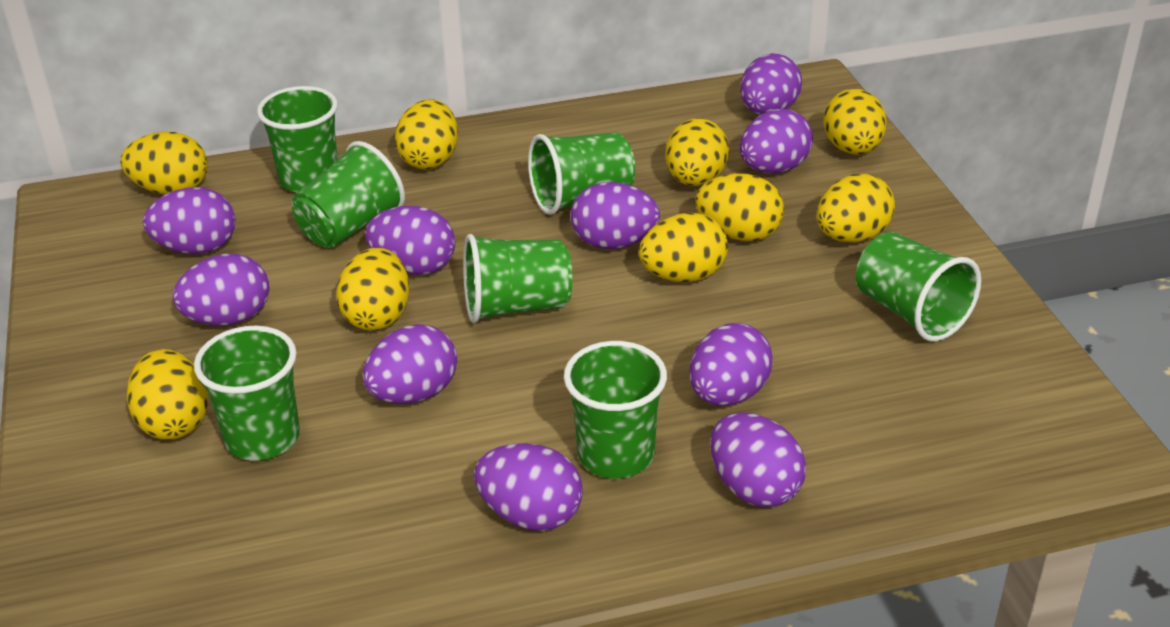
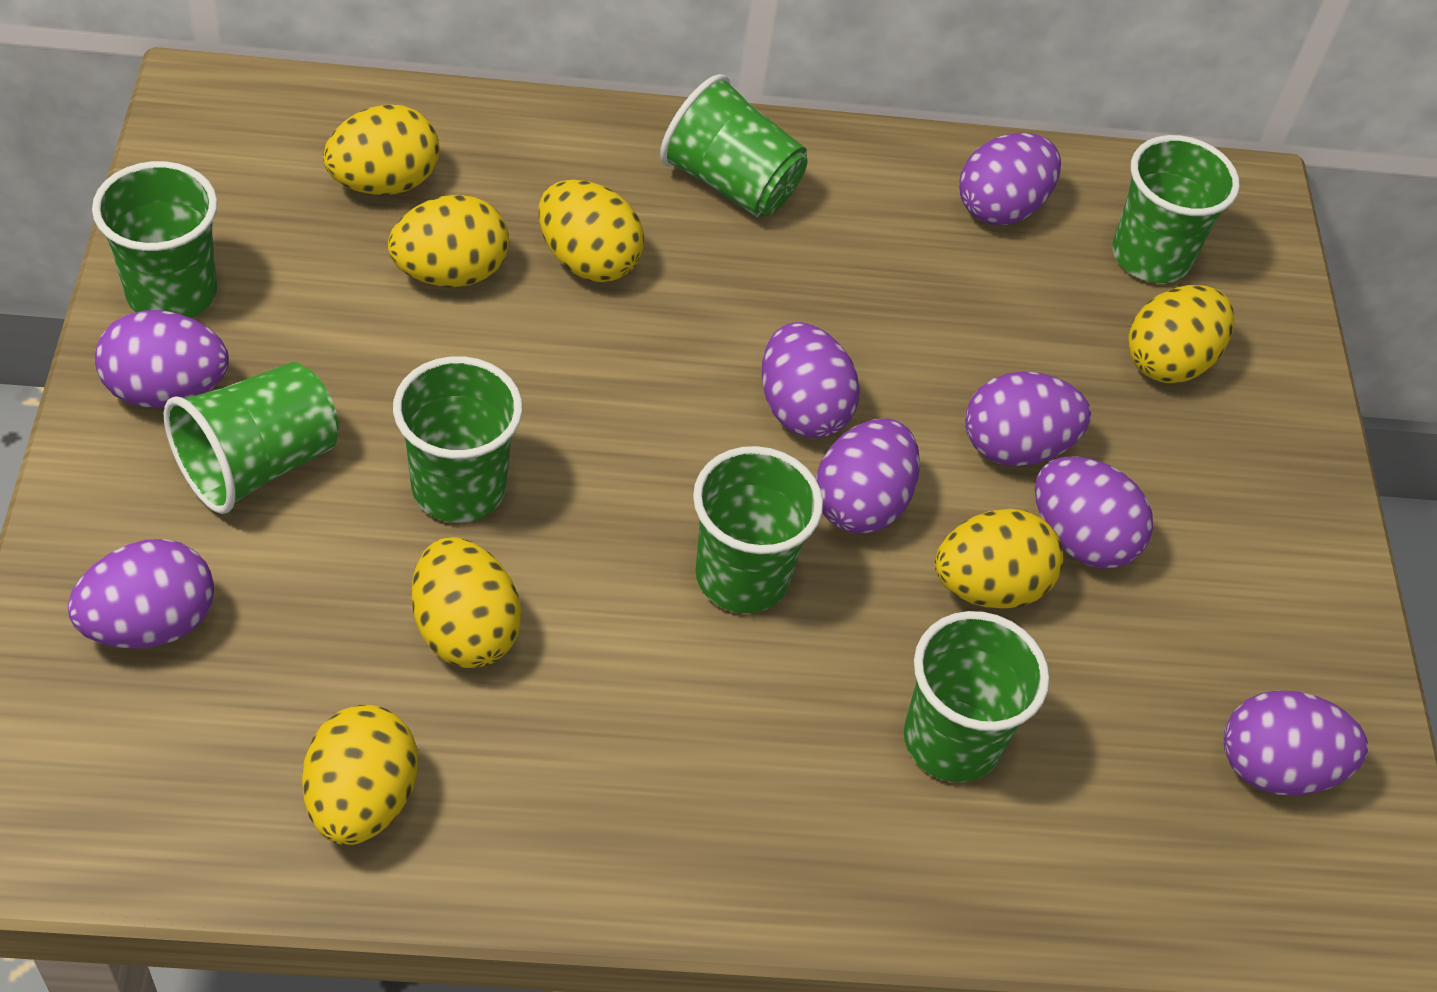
purple egg: [143,187,235,254] [173,253,269,326] [363,324,457,404] [365,206,455,275] [474,443,583,531] [571,182,660,249] [689,323,773,406] [710,412,806,507] [740,53,802,115] [740,109,813,173] = 10 -> [68,539,214,649] [95,310,229,408] [762,322,860,438] [816,418,920,534] [959,133,1061,225] [965,371,1091,466] [1035,456,1153,569] [1224,690,1368,796] = 8
yellow egg: [121,132,207,195] [127,349,208,440] [336,248,409,331] [395,99,458,170] [639,212,728,282] [665,118,729,186] [695,173,784,241] [817,174,895,243] [823,88,887,155] = 9 -> [302,705,418,845] [323,105,439,195] [388,195,509,287] [412,537,522,668] [538,180,644,282] [935,509,1063,609] [1128,285,1234,383] = 7

